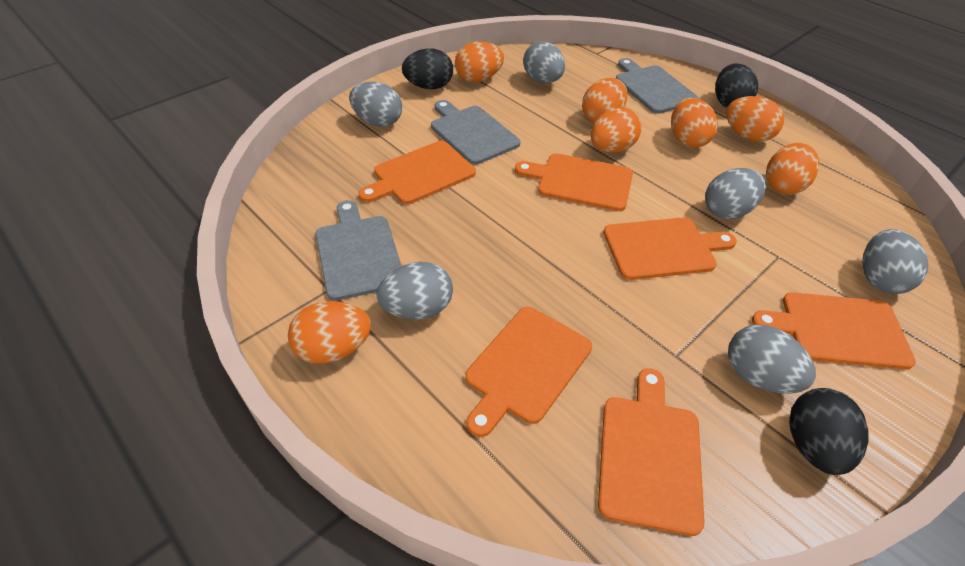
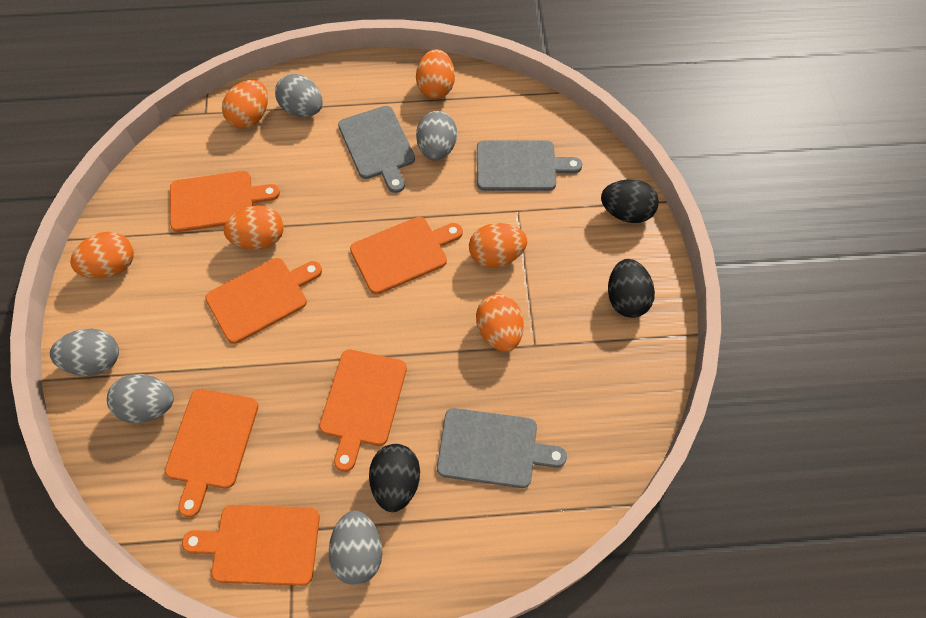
grey egg: [349,82,402,127] [376,262,453,319] [523,41,565,83] [705,168,766,219] [728,325,816,394] [862,229,928,294] = 6 -> [50,329,119,376] [107,374,174,423] [275,74,323,117] [329,511,382,585] [416,111,457,161] = 5
orange egg: [288,301,371,364] [455,41,504,82] [582,78,627,123] [591,107,642,153] [671,98,718,148] [726,96,784,142] [766,143,819,195] = 7 -> [70,232,134,278] [222,80,268,129] [224,205,284,249] [416,49,455,99] [469,223,527,268] [476,294,524,352] = 6

